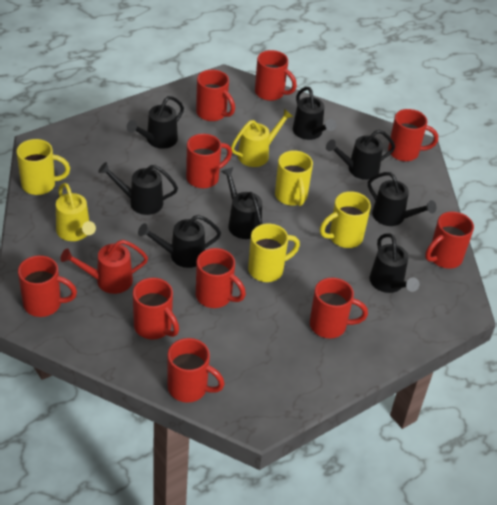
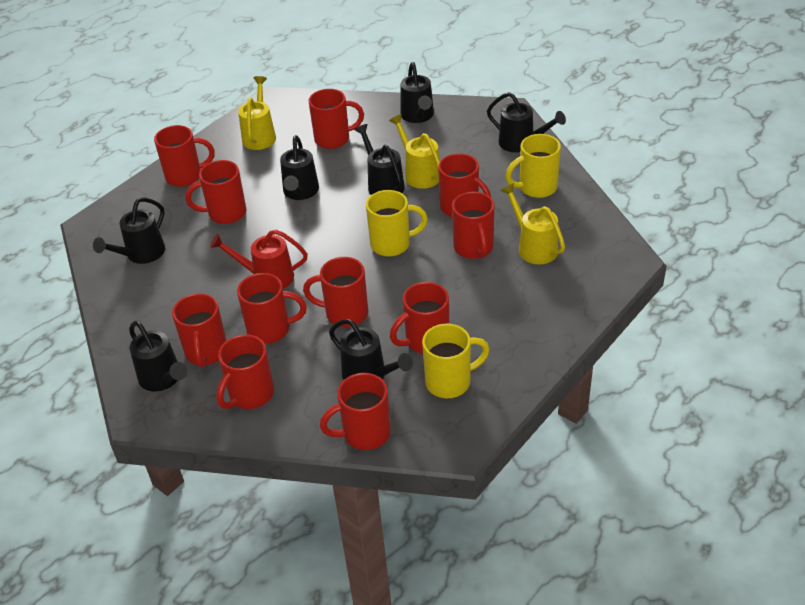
black watering can: [98,162,178,215] [127,96,184,149] [138,215,221,268] [221,167,262,239] [293,87,336,140] [326,130,395,180] [368,172,436,226] [370,233,419,293] = 8 -> [93,197,165,264] [129,321,188,392] [280,135,319,200] [329,319,413,380] [355,124,405,195] [400,62,434,123] [487,92,566,153] = 7
red mug: [18,255,77,317] [133,278,179,340] [168,338,225,403] [186,134,232,188] [196,70,235,121] [196,248,246,308] [255,50,297,101] [310,278,368,338] [388,109,438,161] [425,211,474,269] = 10 -> [154,125,215,187] [172,293,227,368] [186,160,246,224] [216,335,274,409] [237,273,307,344] [303,257,368,327] [309,89,364,149] [320,373,391,450] [390,282,449,354] [438,153,491,217] [452,192,495,259] = 11
yellow mug: [17,139,70,195] [248,224,300,282] [275,150,313,206] [320,191,371,248] = 4 -> [366,190,428,256] [422,324,490,398] [505,134,561,198] = 3
yellow watering can: [56,183,96,241] [231,109,293,167] = 2 -> [238,76,276,150] [389,114,440,189] [500,183,565,264] = 3

